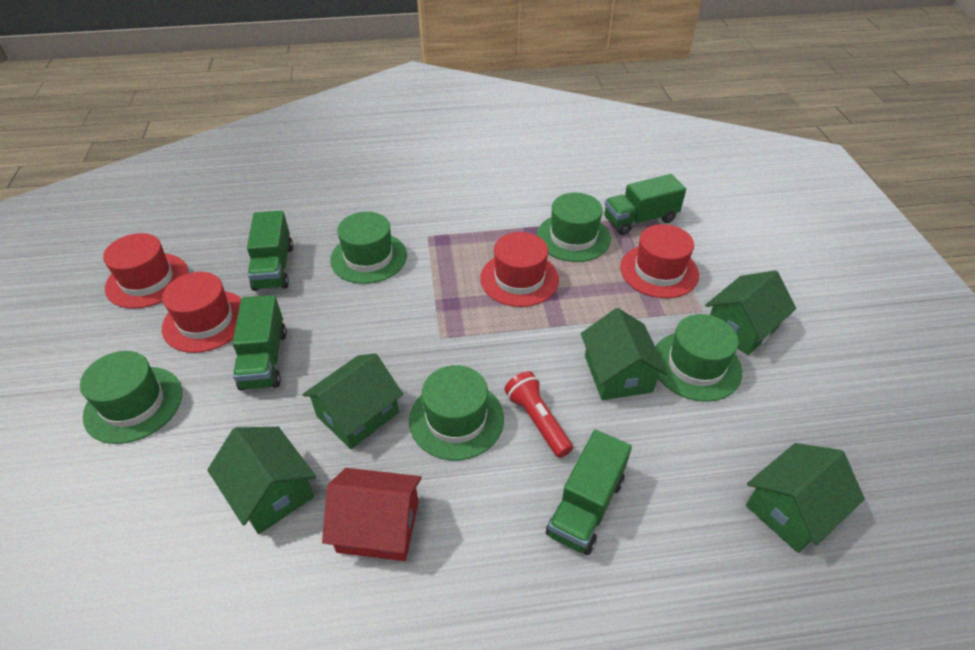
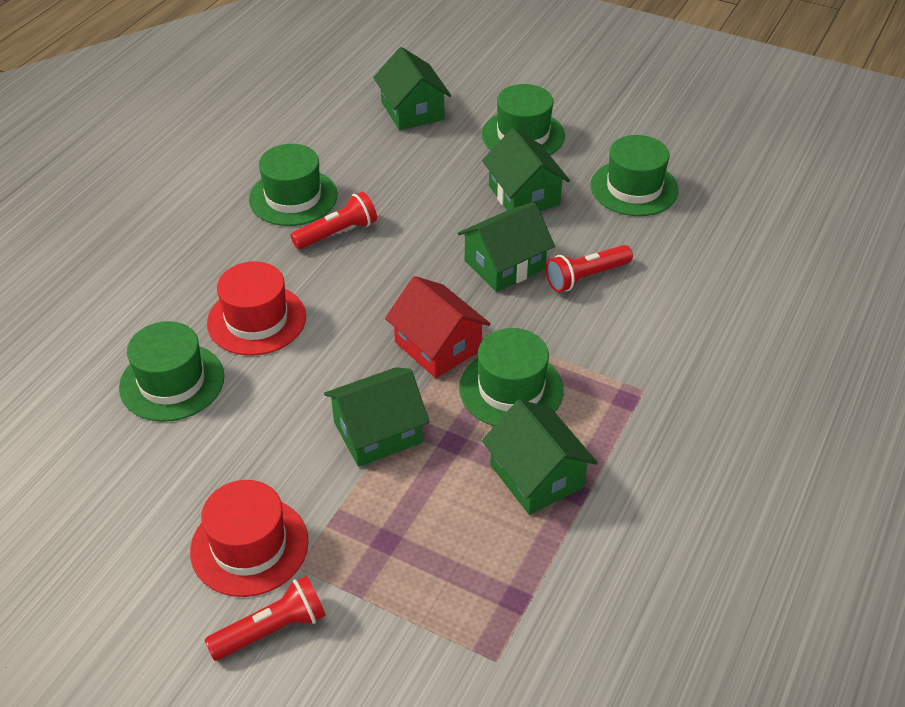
green truck: [232,295,287,391] [247,211,293,291] [546,430,632,555] [605,174,686,235] = 4 -> none = 0
red flashlight: [504,371,573,458] = 1 -> [205,576,326,661] [291,191,377,250] [546,245,633,292] = 3
red hat: [103,233,188,309] [162,272,241,353] [480,232,559,307] [620,224,699,298] = 4 -> [190,480,309,597] [207,261,306,356] = 2

